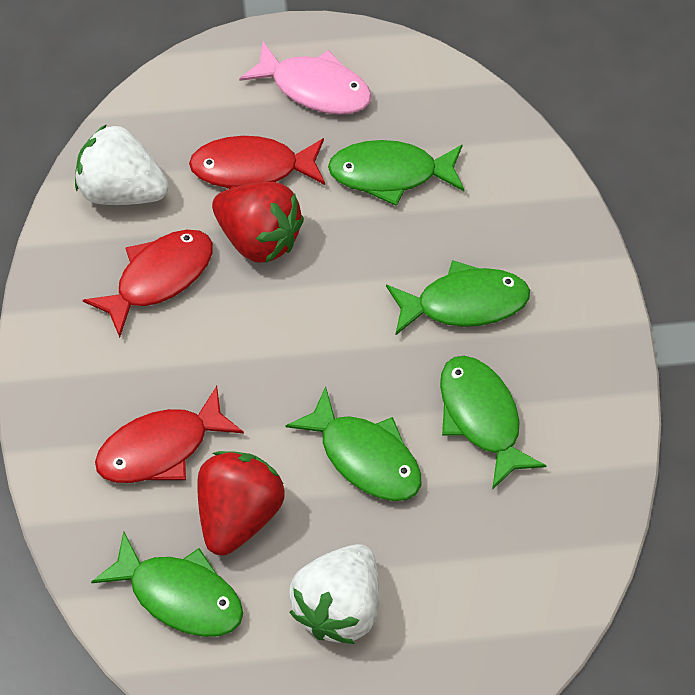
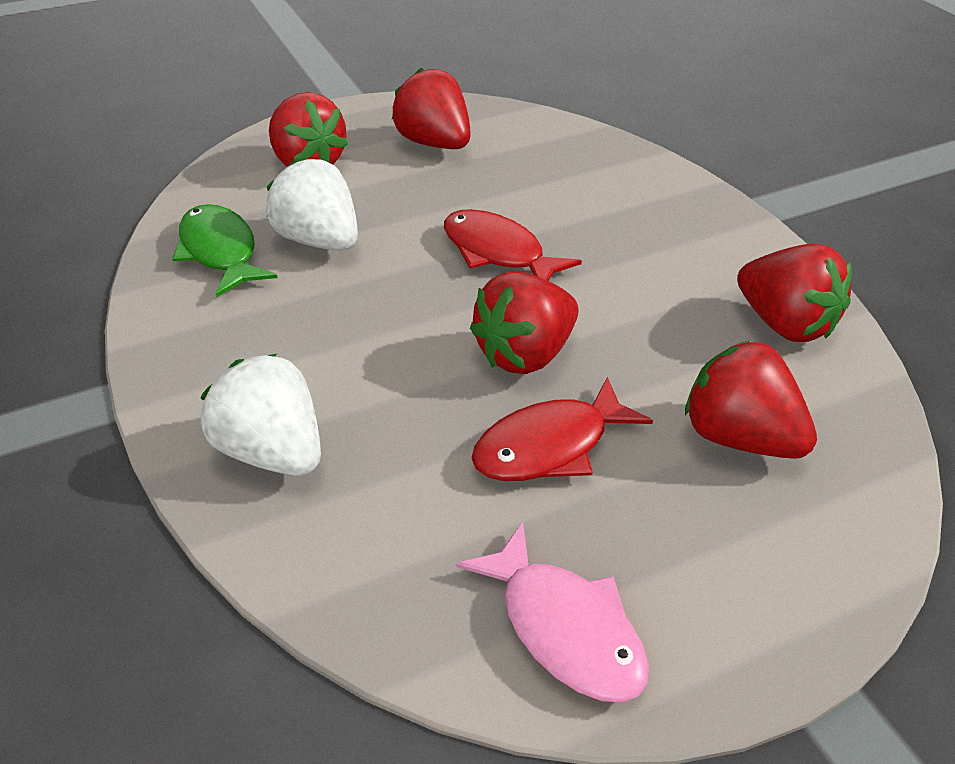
green fish: [91,532,243,637] [285,386,421,501] [328,140,465,206] [386,260,530,336] [440,356,547,490] = 5 -> [172,204,277,297] = 1
red fish: [83,230,213,338] [95,386,244,483] [189,136,325,189] = 3 -> [444,209,582,281] [471,377,653,481] = 2
red strawberry: [197,451,284,556] [212,182,304,263] = 2 -> [269,92,348,167] [392,68,471,149] [470,272,579,374] [685,340,817,459] [737,244,852,342] = 5

